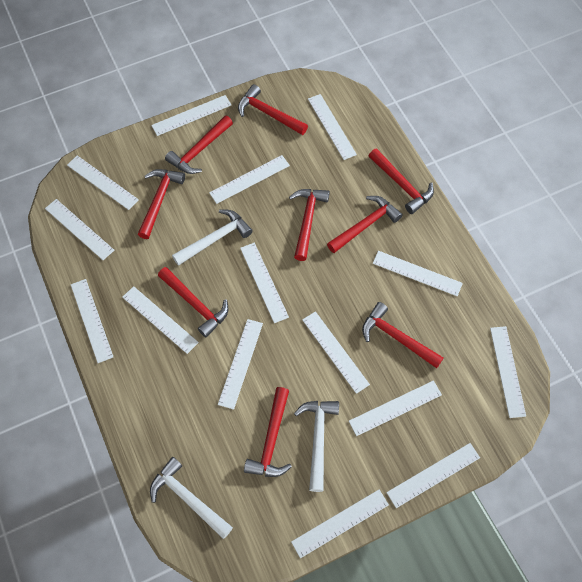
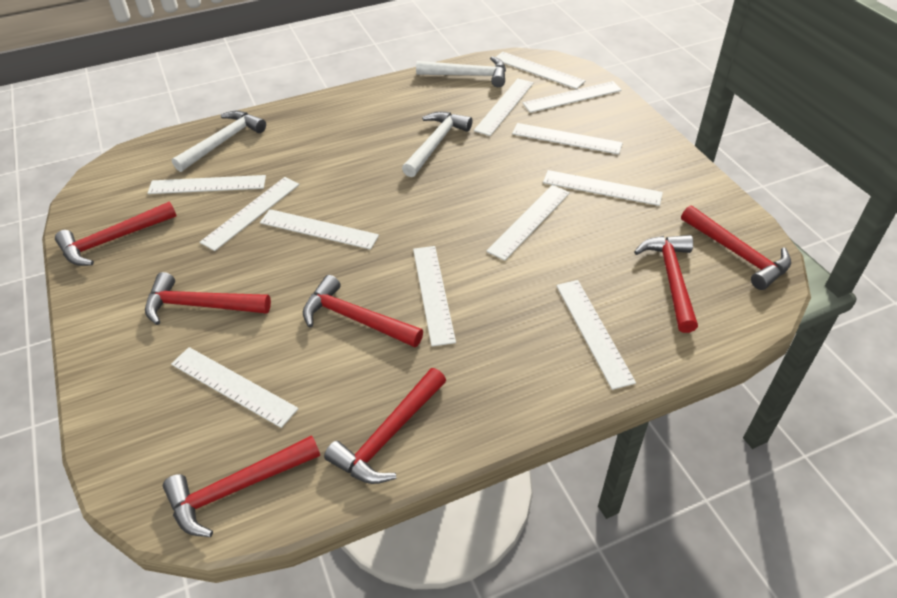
red hammer: [138,169,185,239] [158,267,228,337] [165,115,233,174] [238,84,308,135] [244,387,292,477] [289,189,330,261] [327,196,403,253] [362,302,444,368] [369,148,434,214] = 9 -> [55,201,177,266] [145,272,271,325] [163,435,320,537] [303,275,423,347] [324,368,446,484] [634,235,698,333] [681,205,791,290] = 7
white ruler: [45,199,114,260] [67,155,139,210] [71,279,113,363] [122,286,199,354] [151,95,231,136] [209,155,290,204] [218,319,263,410] [240,243,289,323] [291,489,389,558] [302,311,370,394] [308,94,357,160] [349,381,442,436] [373,251,463,296] [386,443,480,508] [490,326,526,418] = 15 -> [148,175,266,194] [171,347,299,428] [200,177,300,251] [260,209,379,250] [413,246,456,346] [474,78,534,136] [486,185,570,261] [496,52,585,89] [512,123,623,154] [523,81,622,113] [543,170,663,206] [556,280,636,390] = 12

